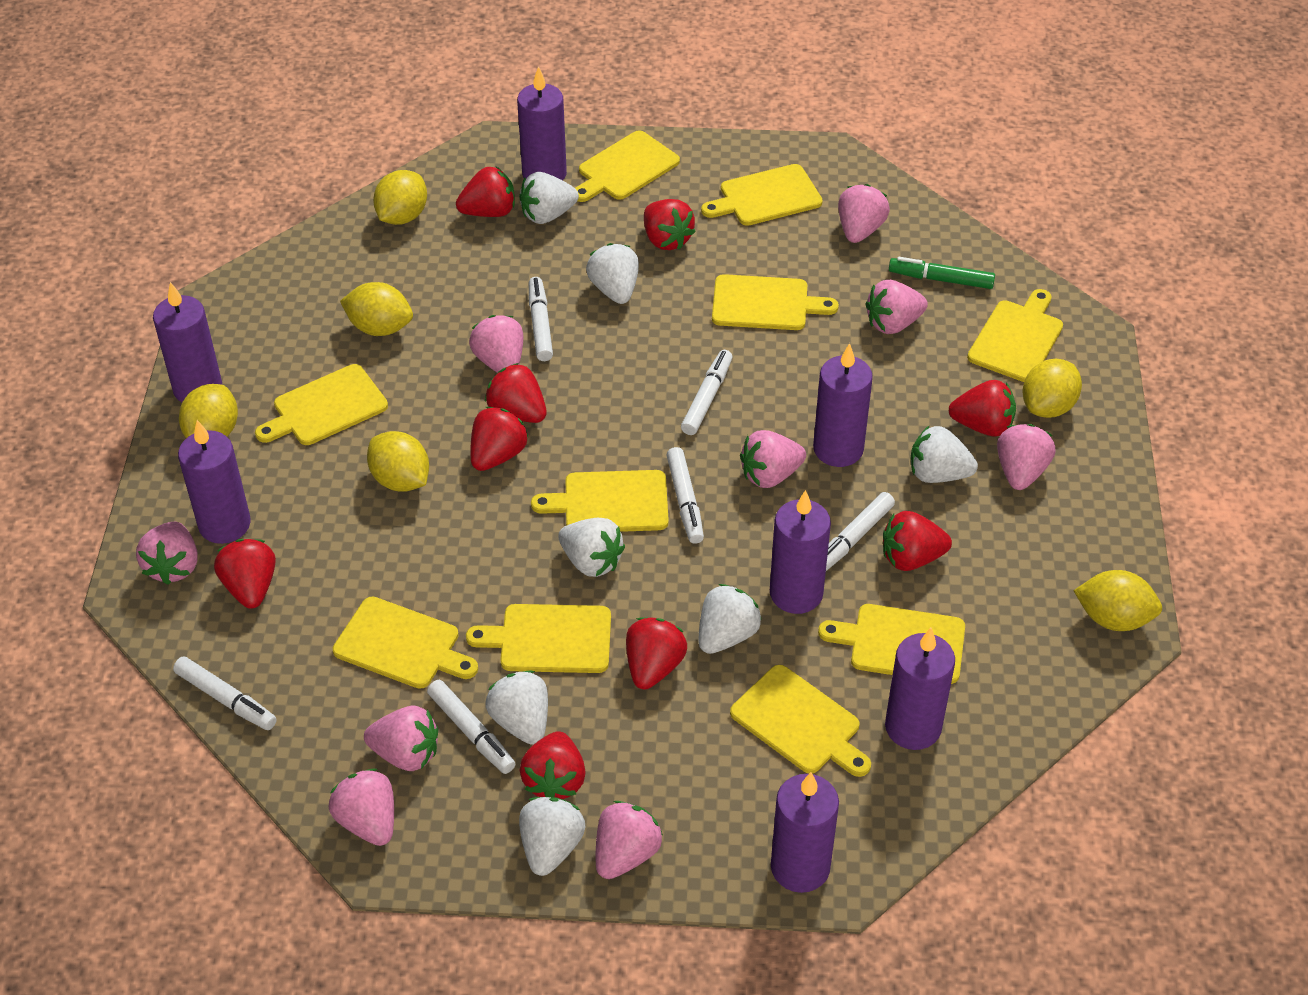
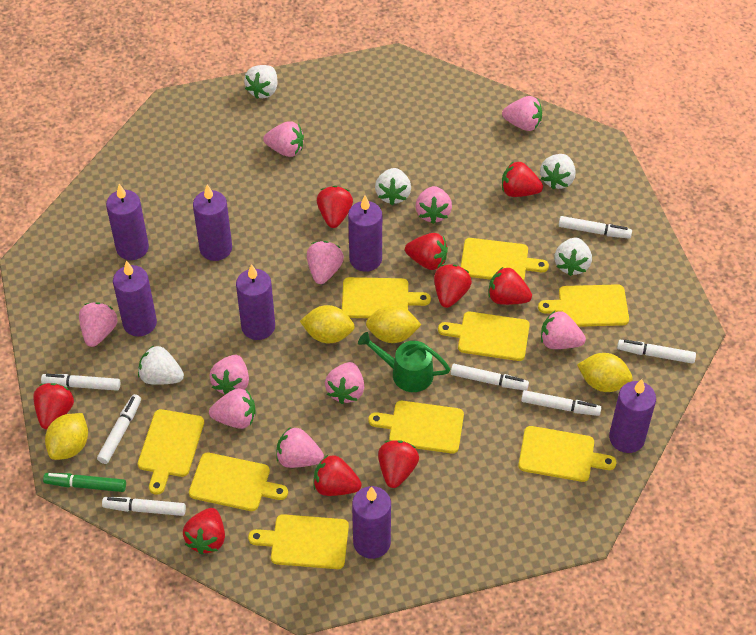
green watering can: none = 0 -> [358,332,450,392] = 1
pink strawberry: [136,522,198,585] [329,769,394,846] [364,706,438,771] [469,315,523,373] [596,801,663,879] [740,430,806,488] [838,184,890,243] [866,280,928,334] [997,424,1056,490] = 9 -> [79,302,118,347] [209,388,256,429] [210,355,249,395] [263,121,304,157] [276,427,324,468] [307,241,344,284] [325,362,364,404] [415,186,452,224] [502,96,542,131] [541,311,586,349] = 10
white marker: [173,656,277,730] [427,680,515,774] [529,277,553,361] [667,447,704,544] [681,350,732,435] [826,492,895,571] = 6 -> [41,374,120,391] [97,394,141,464] [102,497,186,516] [451,364,529,391] [521,390,601,416] [559,216,632,239] [617,340,696,364] = 7
white strawberry: [485,671,548,745] [519,172,579,224] [519,797,586,876] [558,518,625,577] [586,243,639,304] [699,584,762,654] [911,426,978,483] = 7 -> [138,345,184,385] [244,65,278,99] [375,168,411,205] [540,154,576,189] [554,238,592,276] = 5
yellow cutting board: [255,364,388,445] [333,596,478,689] [466,604,611,673] [531,470,669,532] [575,131,680,202] [701,164,823,226] [712,274,839,330] [730,665,871,777] [818,604,965,684] [967,289,1063,382] = 10 -> [138,409,204,495] [189,453,288,511] [248,514,349,569] [342,277,431,318] [368,401,464,454] [438,312,530,361] [461,238,549,280] [518,426,616,482] [538,284,629,327] = 9
yellow lemon: [179,384,238,438] [340,282,413,336] [367,431,429,492] [373,170,427,225] [1022,359,1082,418] [1073,570,1162,631] = 6 -> [45,413,88,460] [300,305,355,343] [366,305,421,343] [577,353,633,392] = 4

